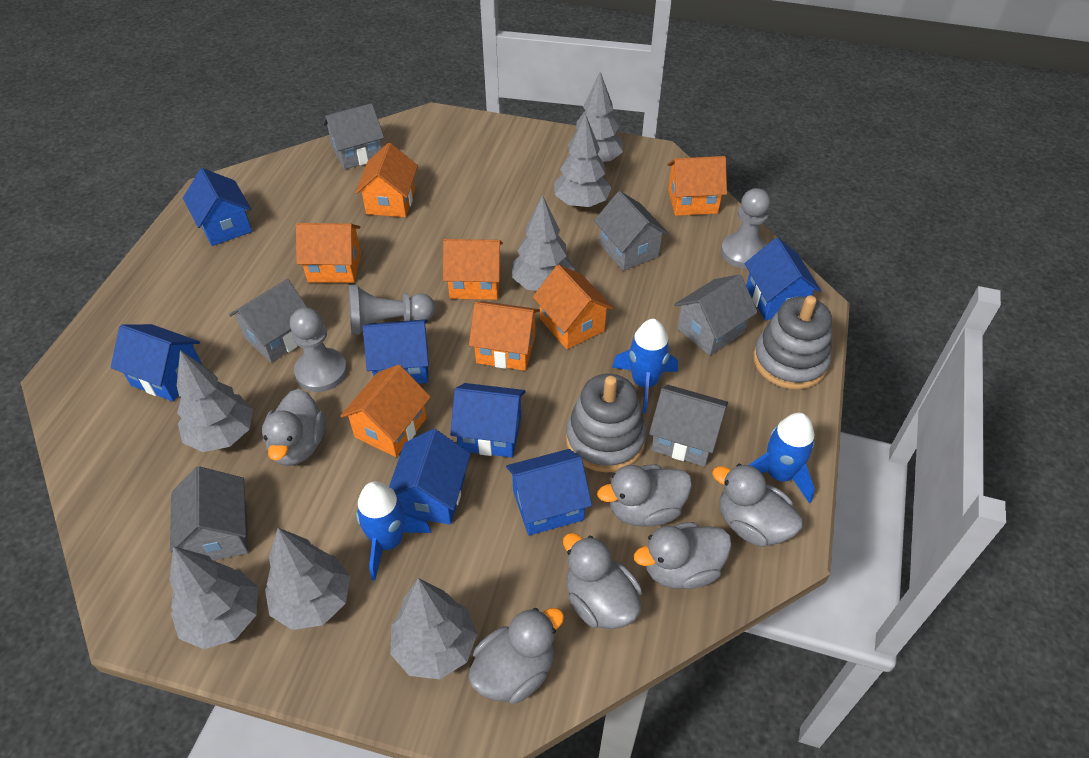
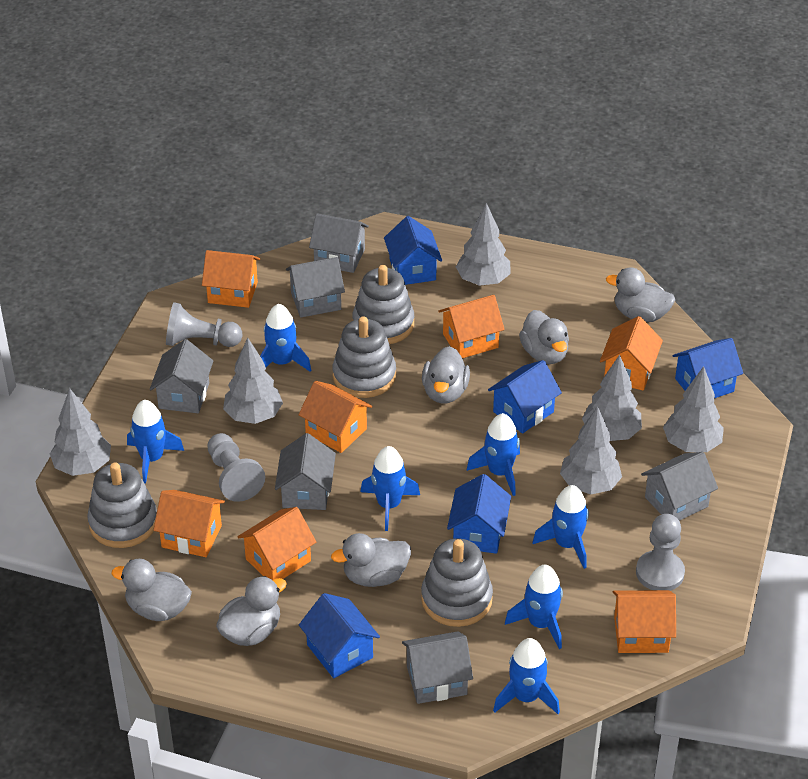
blue house: [111,324,202,401] [183,168,252,246] [363,319,429,384] [389,429,471,525] [450,383,526,458] [506,449,592,535] [745,238,821,320] = 7 -> [299,593,380,678] [384,216,442,285] [447,474,511,554] [488,360,562,434] [672,338,743,398] = 5
blue rocket: [356,481,432,581] [612,319,678,413] [749,413,815,504] = 3 -> [127,400,184,483] [260,303,311,372] [361,446,420,531] [466,413,520,496] [493,638,560,714] [505,565,563,649] [532,485,589,569] = 7
grey stacking toy: [566,374,646,472] [753,296,832,390] = 2 -> [87,463,157,548] [332,316,396,398] [352,265,414,344] [421,538,493,627] = 4
grey tree: [169,546,258,649] [177,350,253,452] [265,528,350,630] [390,578,477,679] [512,195,575,291] [554,113,612,208] [568,72,623,162] = 7 -> [50,388,111,476] [223,338,283,424] [456,203,511,286] [560,406,622,494] [582,355,642,441] [663,366,724,452] = 6

